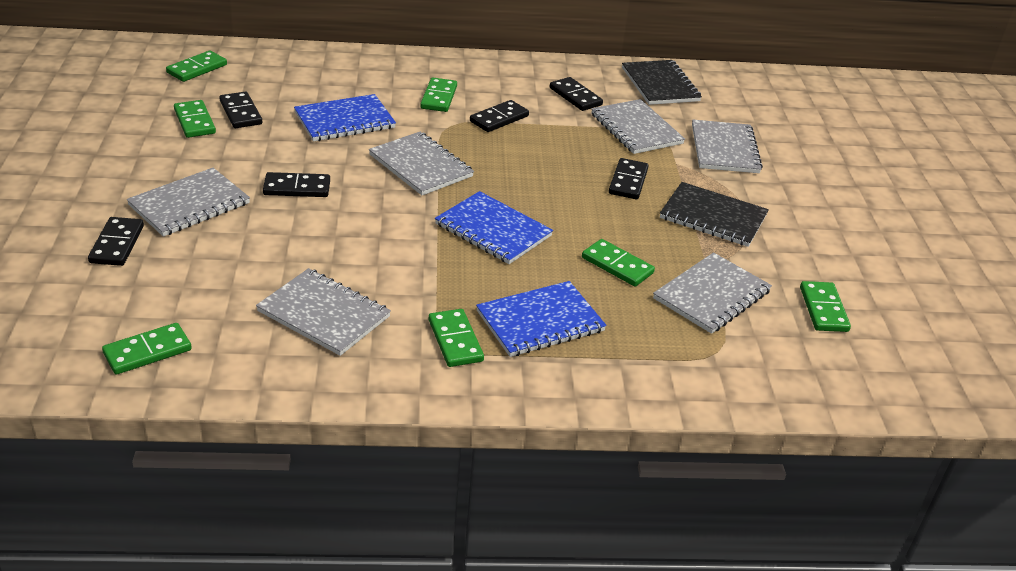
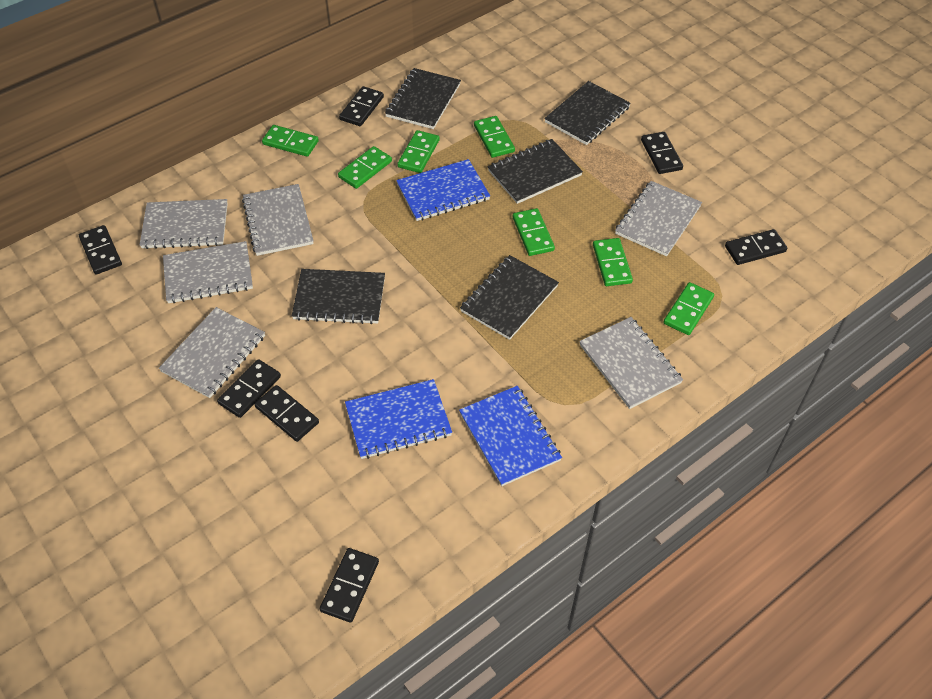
black domino: [88,217,144,266] [219,92,262,128] [263,172,330,197] [470,100,529,132] [550,77,603,111] [609,158,649,199] = 6 -> [79,225,122,275] [217,359,281,418] [254,385,319,442] [320,548,379,623] [339,86,384,126] [641,132,683,174] [725,229,787,265] = 7
black notebook: [622,60,702,105] [660,182,769,247] = 2 -> [292,269,385,324] [385,68,461,129] [460,255,559,340] [488,139,583,204] [544,81,631,145] = 5

